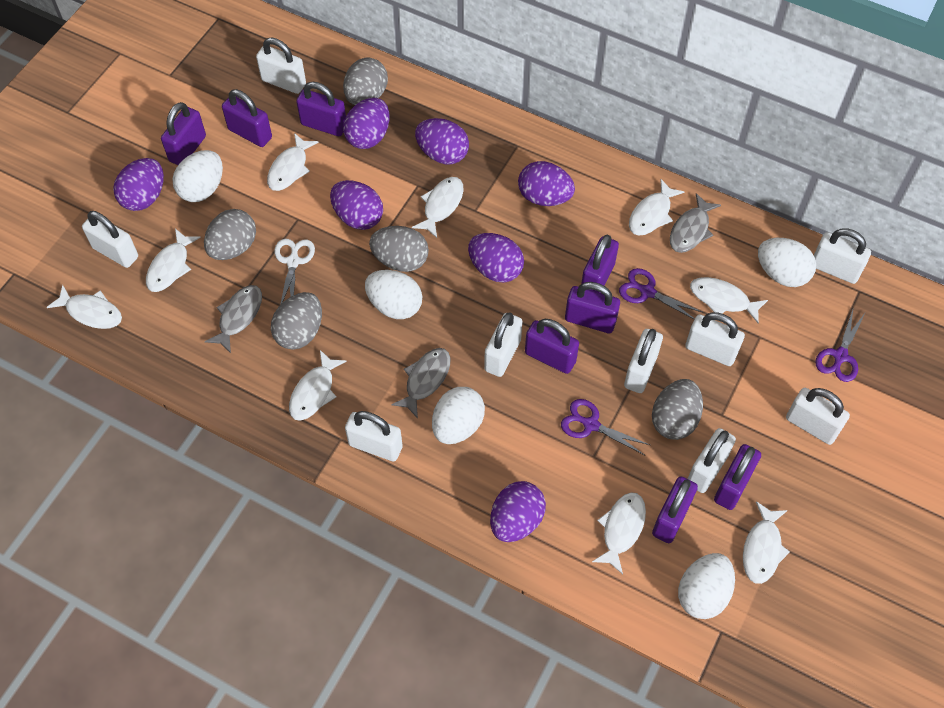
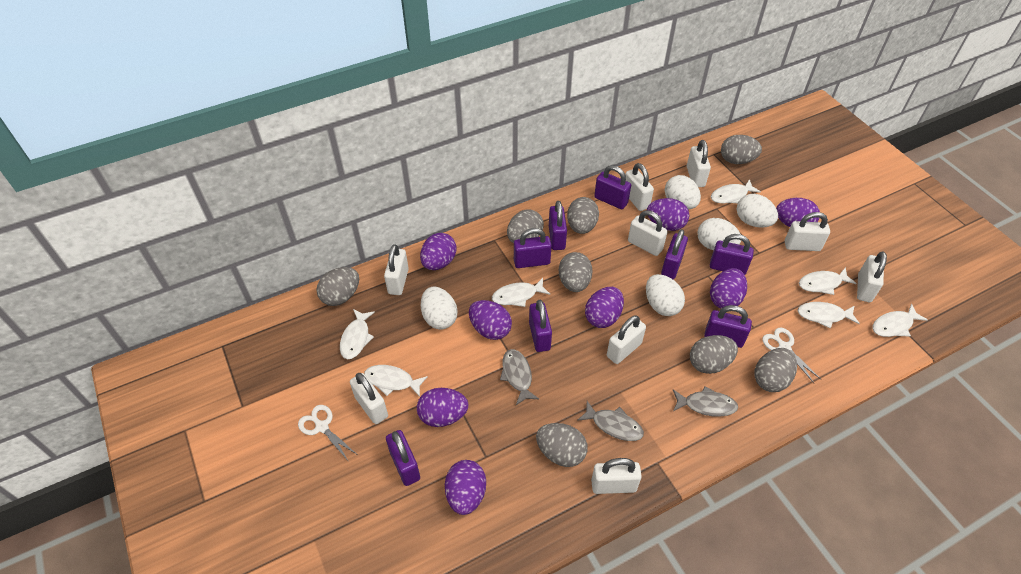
grey egg: [204,209,256,260] [271,292,322,350] [343,58,388,105] [369,226,429,272] [652,379,703,440] = 5 -> [316,267,359,306] [507,209,544,243] [536,423,588,467] [559,252,593,292] [567,197,599,234] [690,335,738,374] [721,135,762,164] [755,348,797,392] = 8
purple egg: [113,158,164,211] [330,180,383,230] [343,98,390,149] [415,118,469,165] [468,233,524,283] [490,481,546,542] [518,161,575,206] = 7 -> [417,388,468,427] [420,233,456,270] [445,460,486,515] [469,300,512,340] [585,287,624,328] [647,198,689,231] [710,268,747,309] [776,198,820,227] = 8
purple scissors: [561,399,650,455] [619,268,702,319] [815,307,866,382] = 3 -> none = 0
white fish: [47,285,122,329] [146,228,201,292] [267,133,319,191] [289,350,347,421] [412,177,463,238] [592,493,646,574] [629,179,684,236] [690,277,768,323] [743,501,790,584] = 9 -> [340,309,375,359] [364,365,428,397] [492,278,550,307] [711,179,761,204] [798,302,860,329] [799,267,857,295] [872,304,928,337] = 7
white scissors: [274,239,315,305] = 1 -> [298,405,356,462] [762,328,822,383] = 2

